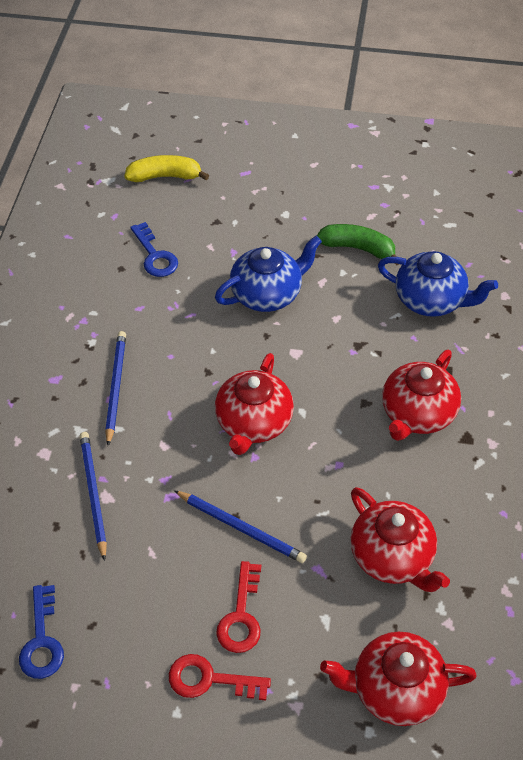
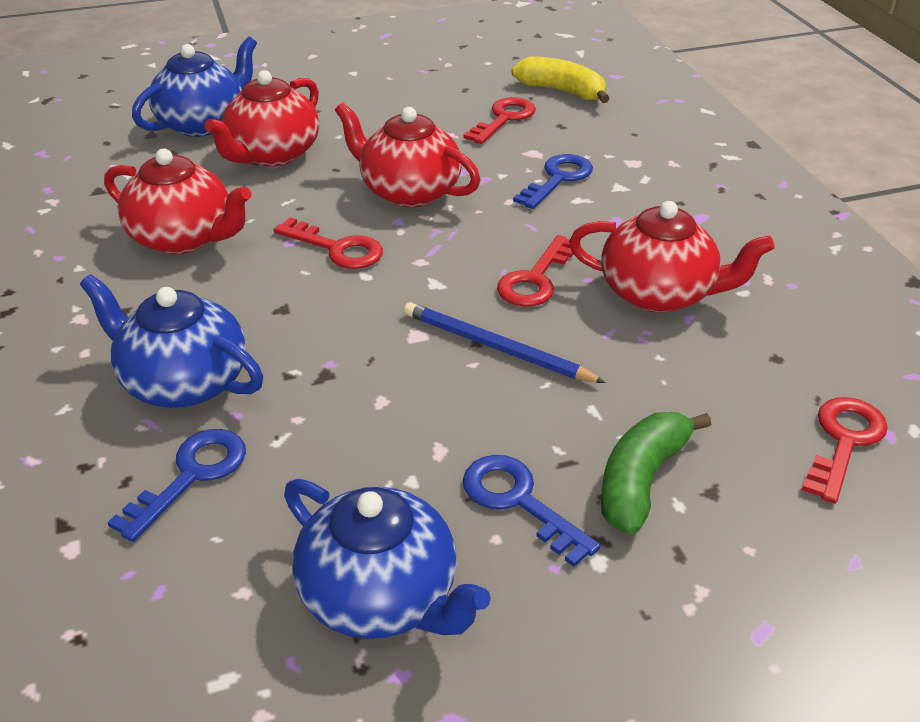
blue key: [19,585,64,679] [130,222,178,277] = 2 -> [107,429,246,542] [463,455,601,567] [513,154,593,209] = 3
blue pencil: [80,432,107,561] [105,331,126,446] [174,490,307,563] = 3 -> [404,302,606,383] = 1
blue teapot: [215,236,322,312] [378,251,498,317] = 2 -> [80,274,263,408] [132,37,257,137] [284,479,491,639] = 3
red key: [169,654,271,700] [216,561,261,653] = 2 -> [274,217,383,269] [463,97,536,144] [497,235,573,307] [802,397,888,504] = 4

